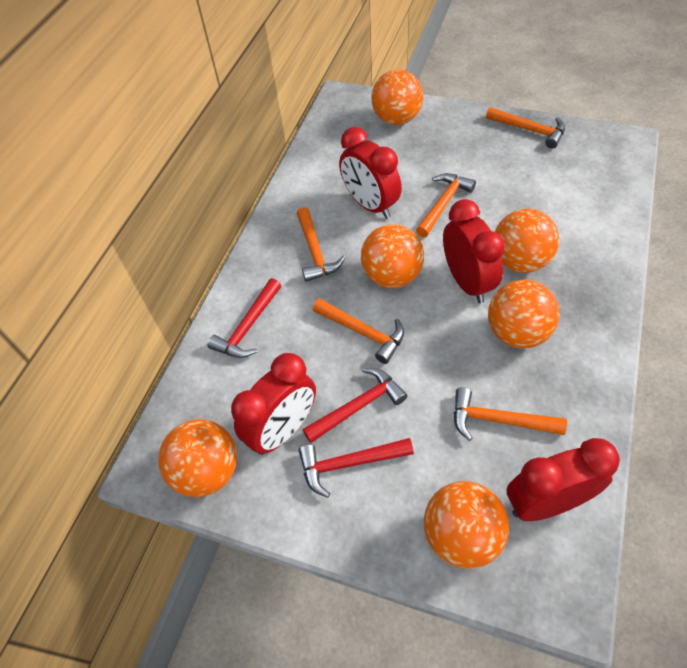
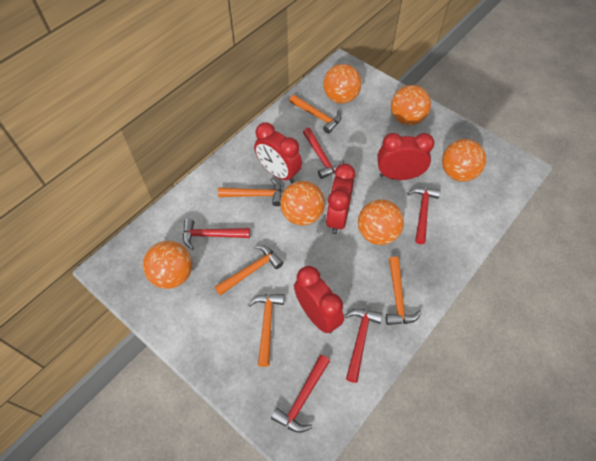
red hammer: [207,278,281,358] [299,438,414,498] [303,368,407,443] = 3 -> [183,219,250,250] [271,355,330,433] [303,128,344,179] [344,309,383,383] [407,187,440,244] = 5

